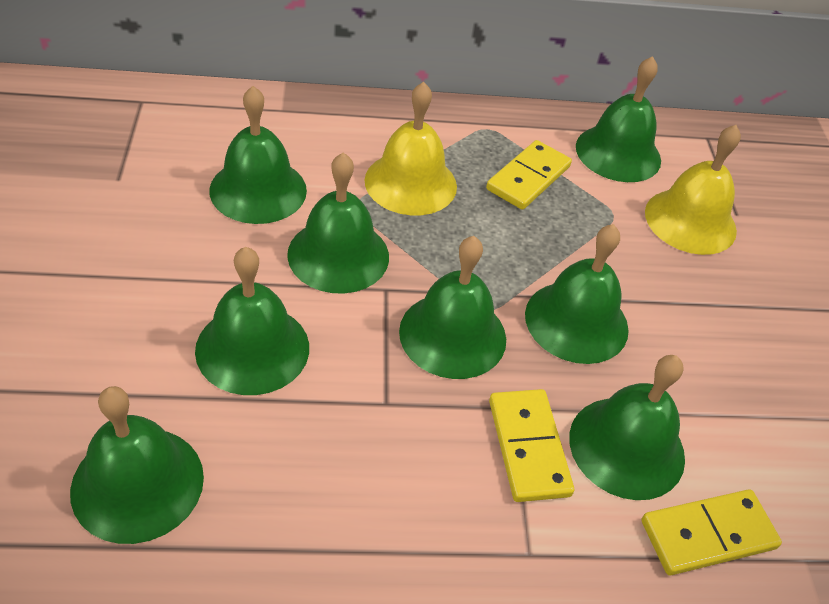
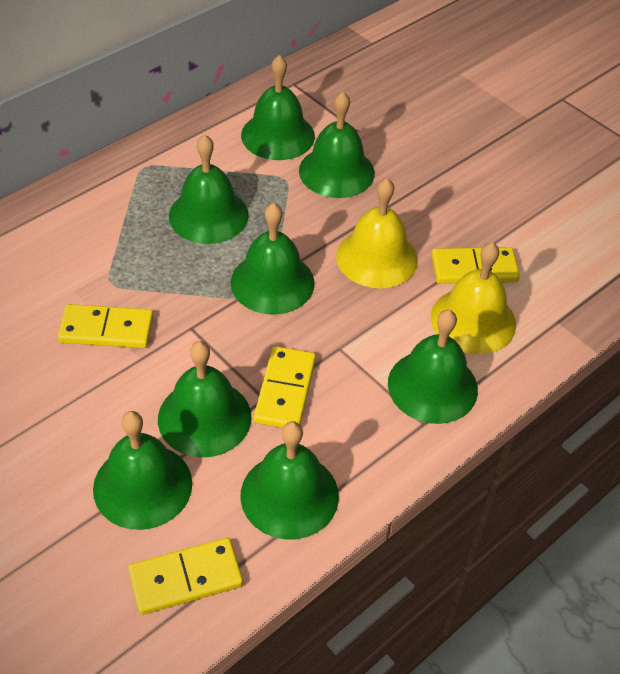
yellow domino: [486,140,572,210] [489,389,574,502] [642,489,782,575] = 3 -> [58,304,153,348] [128,538,243,615] [254,346,316,428] [432,247,520,284] = 4

